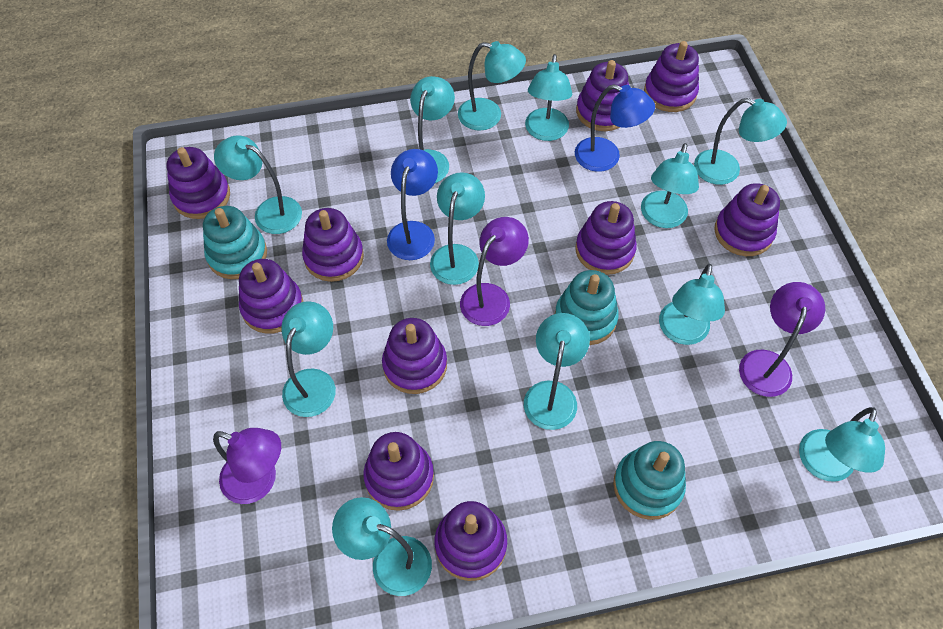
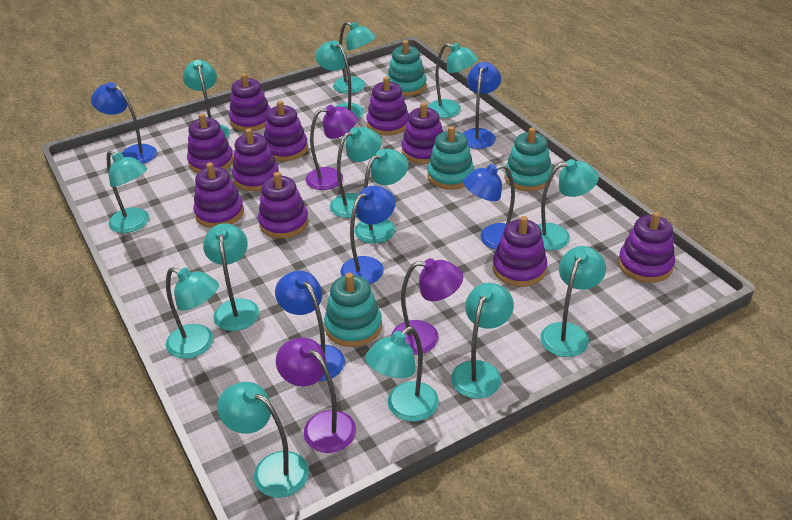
blue lamp: [387,149,438,260] [575,84,655,172] = 2 -> [91,82,157,164] [275,270,345,381] [340,186,396,284] [462,62,501,149] [463,164,515,250] = 5
turquoise lamp: [214,135,302,234] [281,301,336,417] [332,497,432,596] [410,76,455,183] [430,172,485,285] [458,41,526,131] [524,313,590,430] [525,54,572,141] [641,143,699,228] [659,264,725,345] [694,98,787,185] [799,407,885,482] = 12 -> [106,150,149,233] [166,267,219,359] [183,60,230,139] [203,223,259,331] [217,382,309,498] [315,40,364,119] [330,127,382,218] [333,21,376,94] [355,149,408,244] [365,327,439,422] [428,43,478,118] [451,283,514,399] [538,159,599,250] [541,246,606,357] = 14
turquoise stacking toy: [203,206,267,279] [555,270,619,345] [613,441,686,520] = 3 -> [324,273,382,347] [387,40,427,96] [427,126,474,190] [504,128,552,192] = 4

